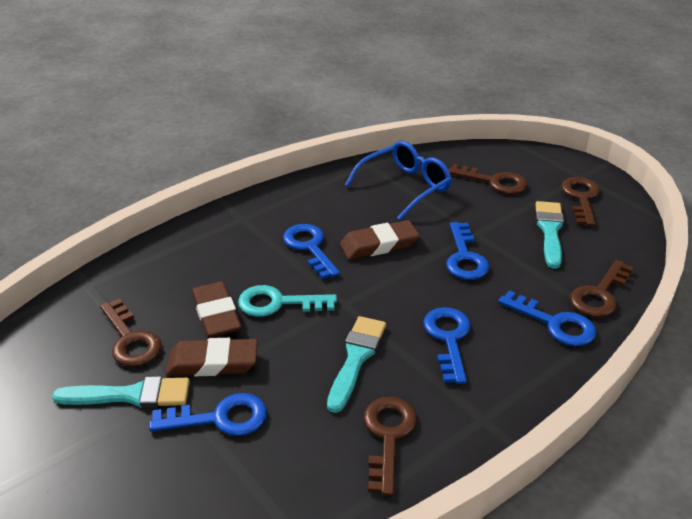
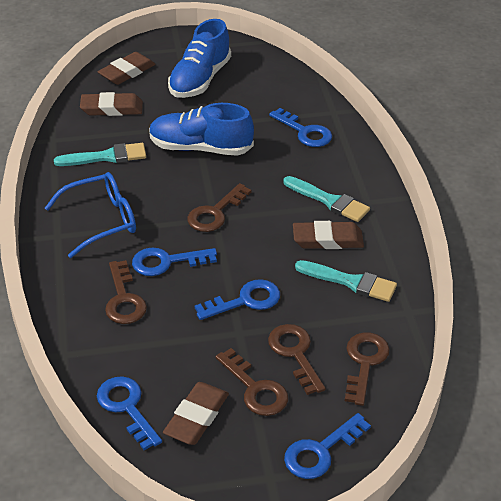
blue shoe: none = 0 -> [149,103,254,156] [168,19,231,98] = 2
brown eraser: [165,338,258,376] [192,282,241,338] [340,220,419,260] = 3 -> [80,92,143,116] [97,52,155,85] [163,382,229,445] [293,221,364,249] = 4
turquoise key: [238,285,337,317] = 1 -> none = 0

